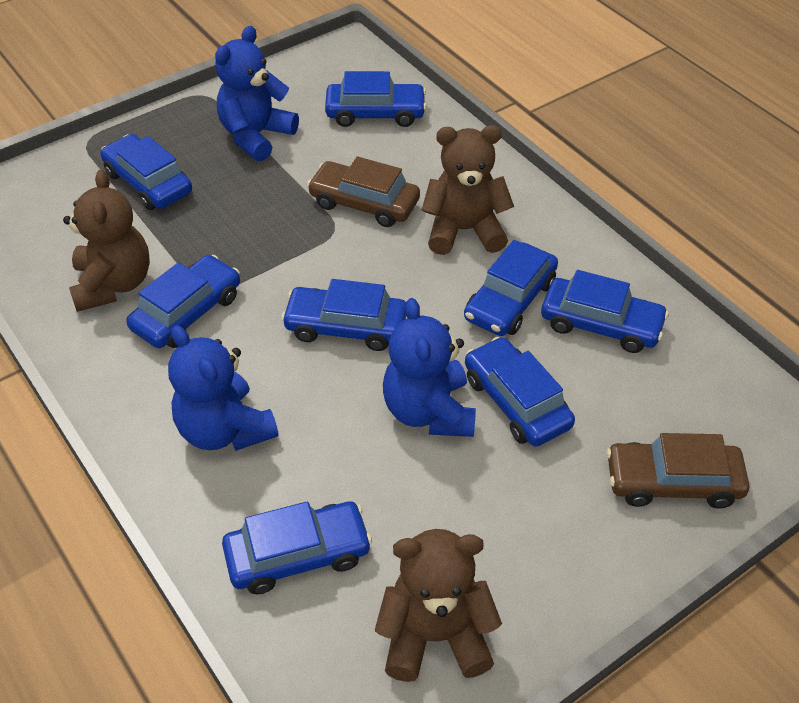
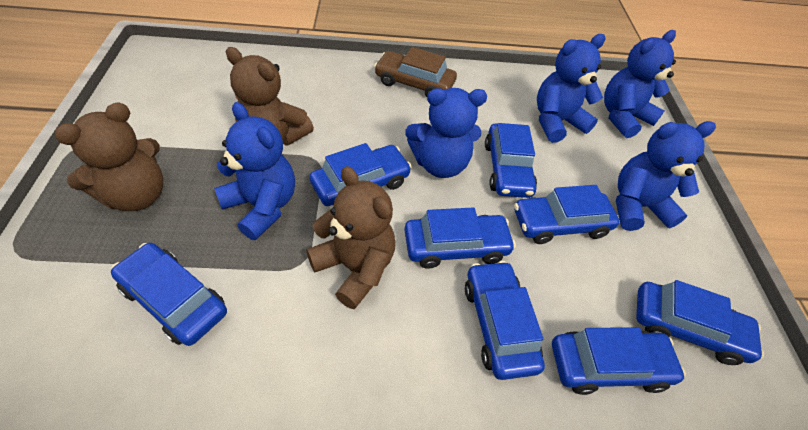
blue teddy bear: [168,325,279,451] [215,26,299,161] [383,298,476,437] = 3 -> [214,102,295,240] [405,88,487,178] [537,34,606,143] [604,30,676,138] [616,121,716,231] = 5
brown car: [307,157,420,227] [606,433,749,509] = 2 -> [374,47,457,97] = 1

